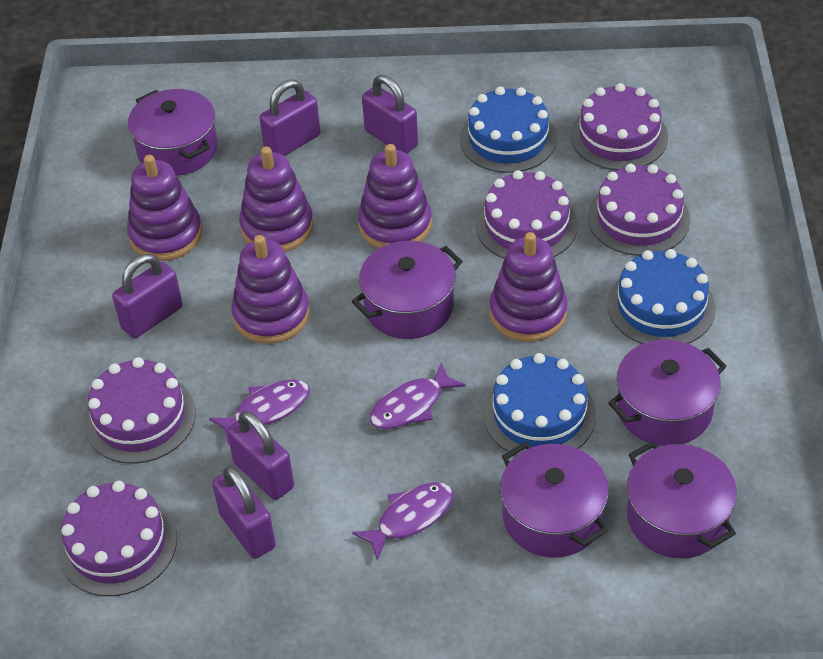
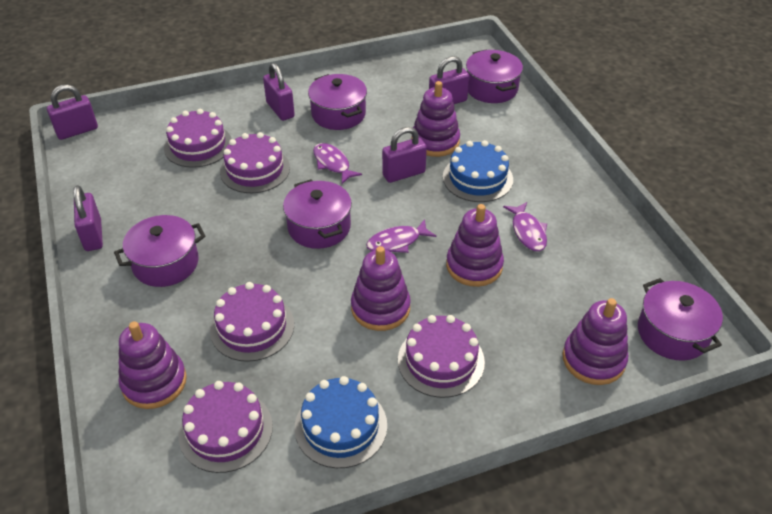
blue cake: [460,87,557,173] [483,353,596,456] [607,249,716,344] = 3 -> [295,376,387,468] [443,140,513,202] = 2

